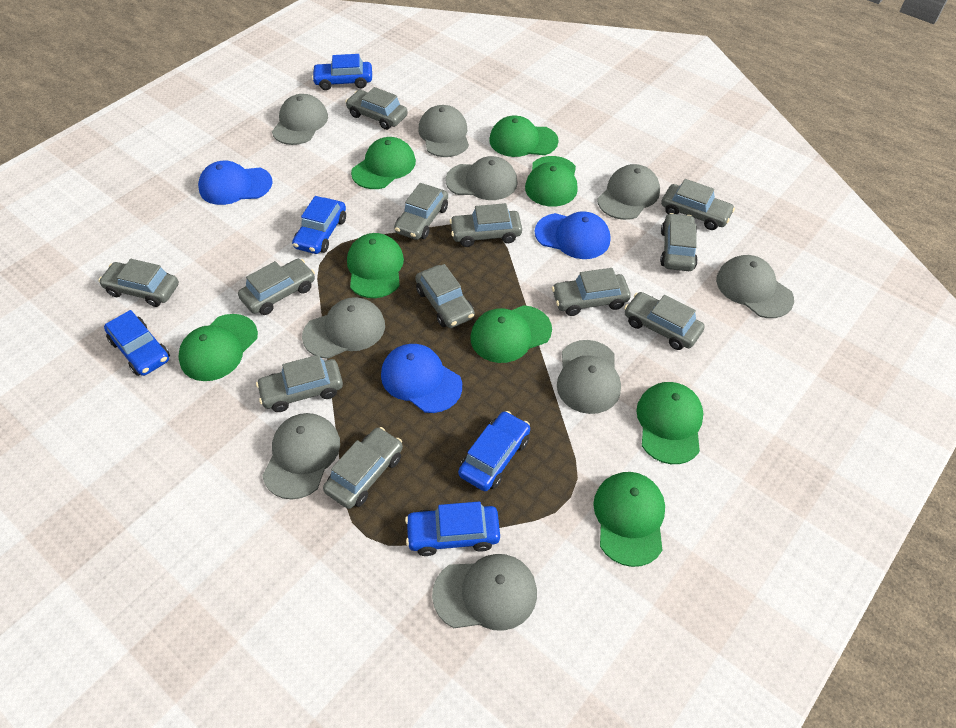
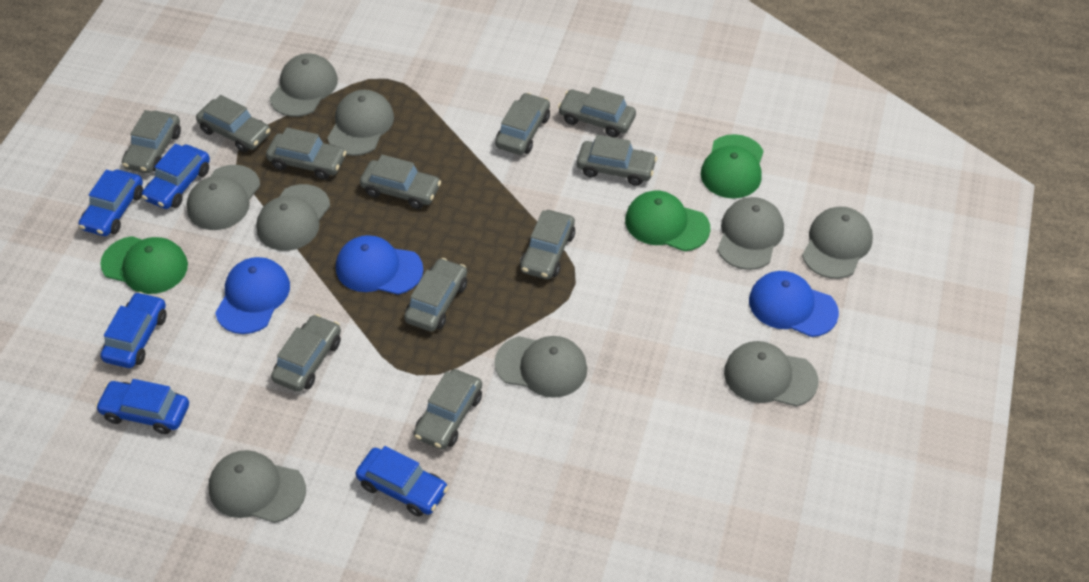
green cap: [178,314,258,381] [347,233,404,298] [351,137,416,189] [470,305,552,363] [489,116,558,157] [525,156,578,207] [593,472,665,567] [636,382,703,464] = 8 -> [100,236,188,294] [625,190,711,252] [701,134,763,199] = 3
grey car: [99,259,179,307] [238,259,315,315] [256,355,343,412] [323,427,403,509] [345,87,408,130] [394,183,448,240] [415,264,475,328] [449,203,522,247] [552,268,631,316] [624,292,705,350] [660,213,698,271] [661,179,735,230] = 12 -> [122,110,181,173] [196,95,270,152] [266,127,346,180] [271,314,341,392] [360,155,441,209] [404,258,467,331] [414,369,482,450] [495,93,550,155] [520,210,575,279] [558,87,636,137] [577,135,657,186] = 11

